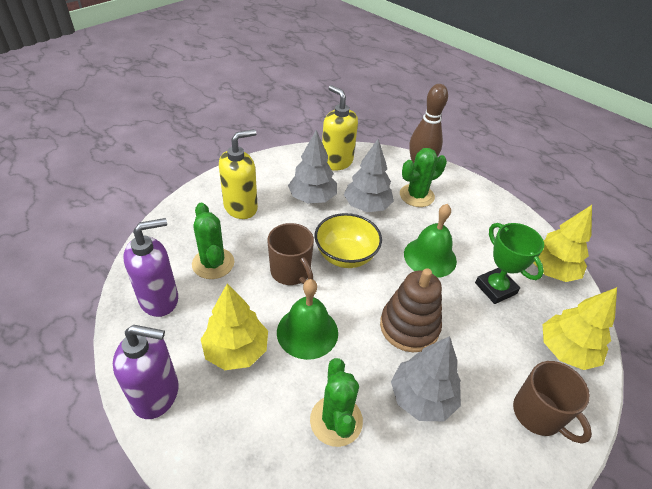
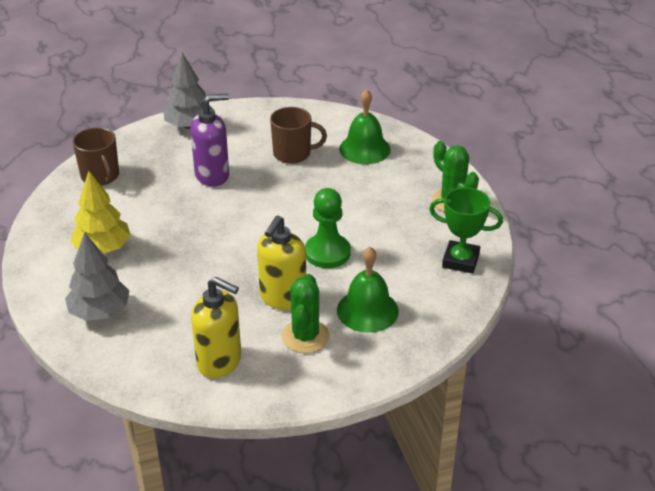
brown bowling pin: [409,84,448,163] = 1 -> none = 0
brown stacking toy: [380,268,442,352] = 1 -> none = 0
green cactus: [192,203,234,279] [310,358,363,447] [400,148,447,207] = 3 -> [282,274,329,353] [432,141,479,212] = 2
green pawn: none = 0 -> [305,188,351,268] = 1
grey tree: [288,130,337,203] [344,139,394,212] [391,336,461,421] = 3 -> [65,232,129,321] [163,52,214,129] = 2
purple soap dispenser: [113,325,179,419] [123,218,178,317] = 2 -> [190,93,229,186] = 1
yellow bowl: [315,213,382,268] = 1 -> none = 0
yellow tree: [201,284,268,370] [533,205,592,282] [542,287,617,370] = 3 -> [70,171,131,254] = 1

